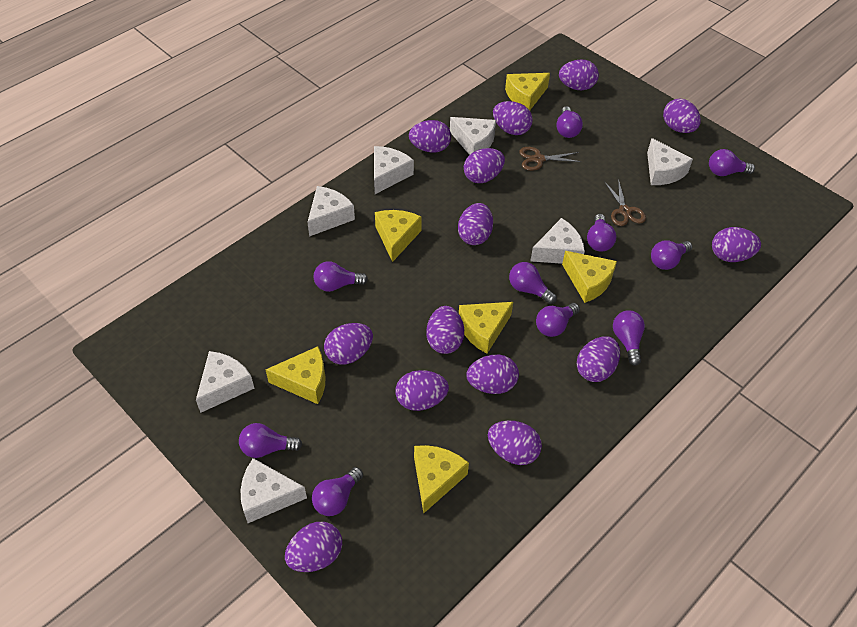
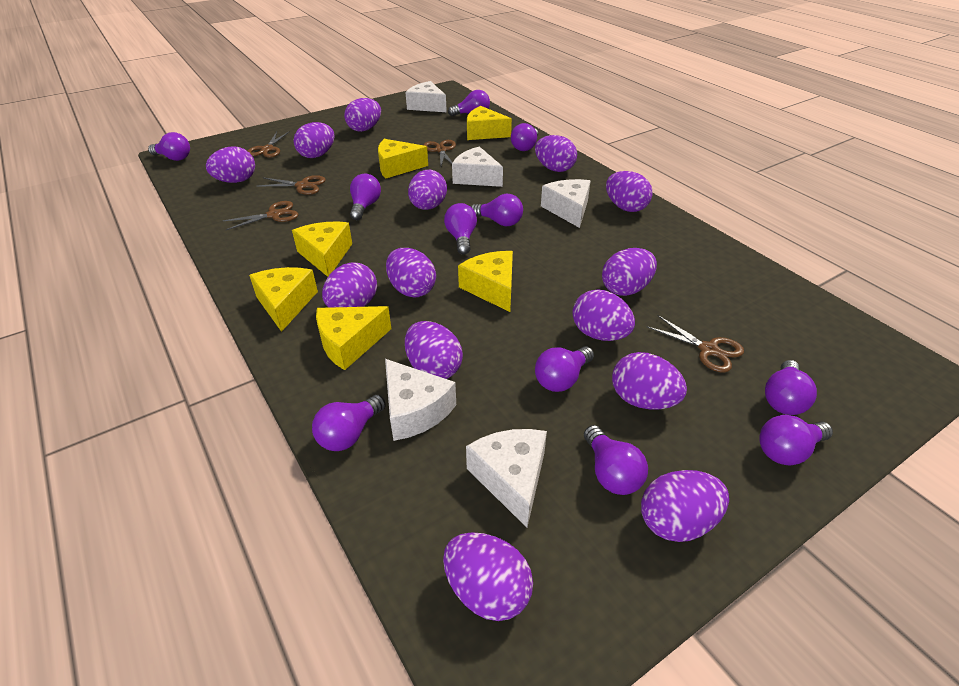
brown scissors: [519,147,581,171] [604,179,646,226] = 2 -> [223,201,299,230] [248,131,290,158] [258,175,326,195] [424,140,456,166] [647,315,744,373] = 5
purple light bulb: [239,423,302,458] [312,467,363,516] [314,261,368,292] [509,262,557,304] [536,303,580,337] [556,106,583,138] [587,214,616,251] [613,310,645,366] [651,240,693,270] [709,149,755,176] = 10 -> [148,132,190,161] [312,395,386,451] [350,174,381,220] [444,203,477,255] [448,90,490,116] [471,194,523,226] [511,123,538,151] [535,346,594,392] [584,425,648,495] [759,415,833,466] [765,360,817,415] = 11
white cheese: [196,351,254,413] [241,458,307,523] [307,186,355,237] [374,146,414,194] [450,117,496,155] [530,218,585,264] [647,138,693,185] = 7 -> [385,359,456,441] [405,81,447,112] [452,146,503,187] [466,429,547,528] [541,179,590,228] = 5

